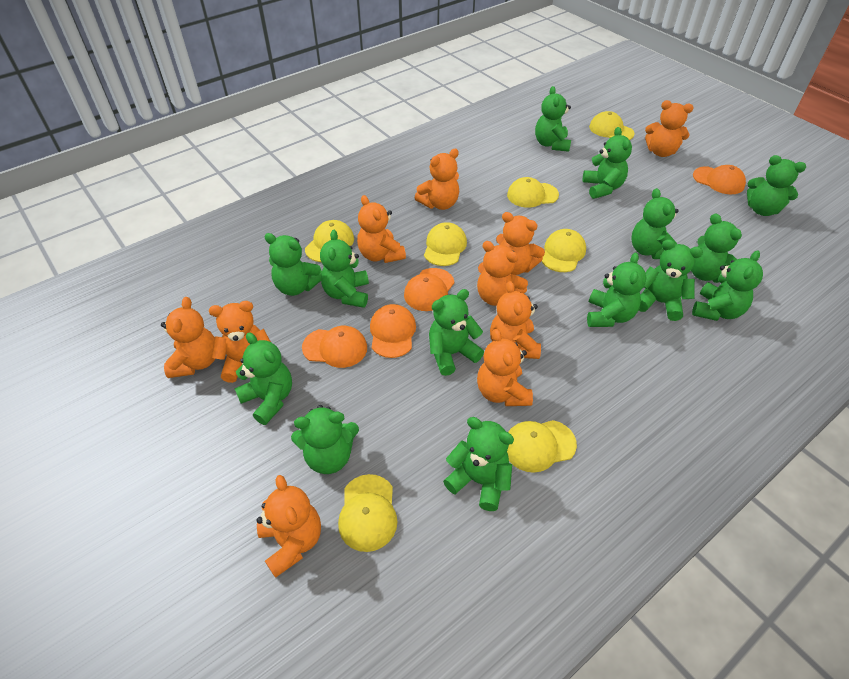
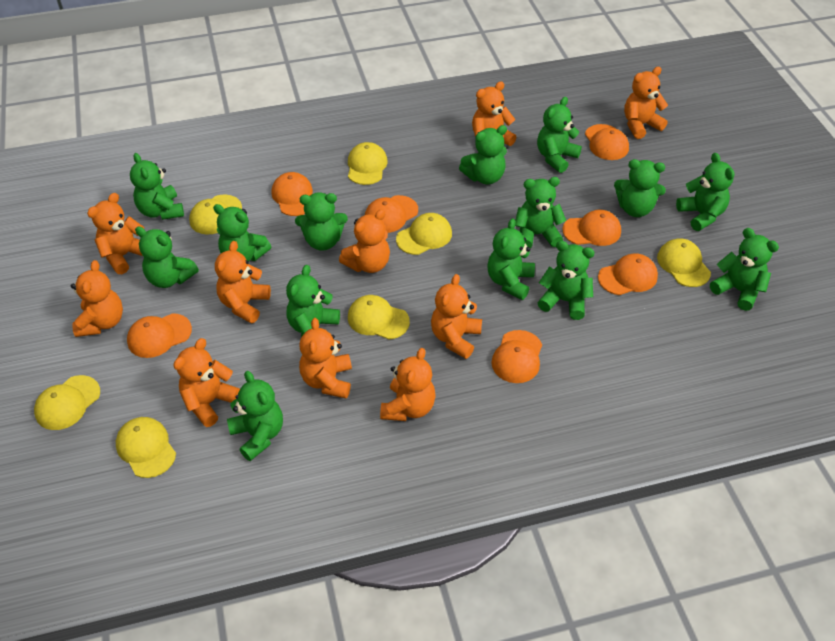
orange cap: [302,326,367,368] [370,304,416,358] [404,268,454,311] [693,165,746,194] = 4 -> [127,313,192,358] [271,172,313,216] [365,195,418,233] [491,330,542,383] [563,210,621,246] [585,124,629,160] [598,253,658,295] = 7

